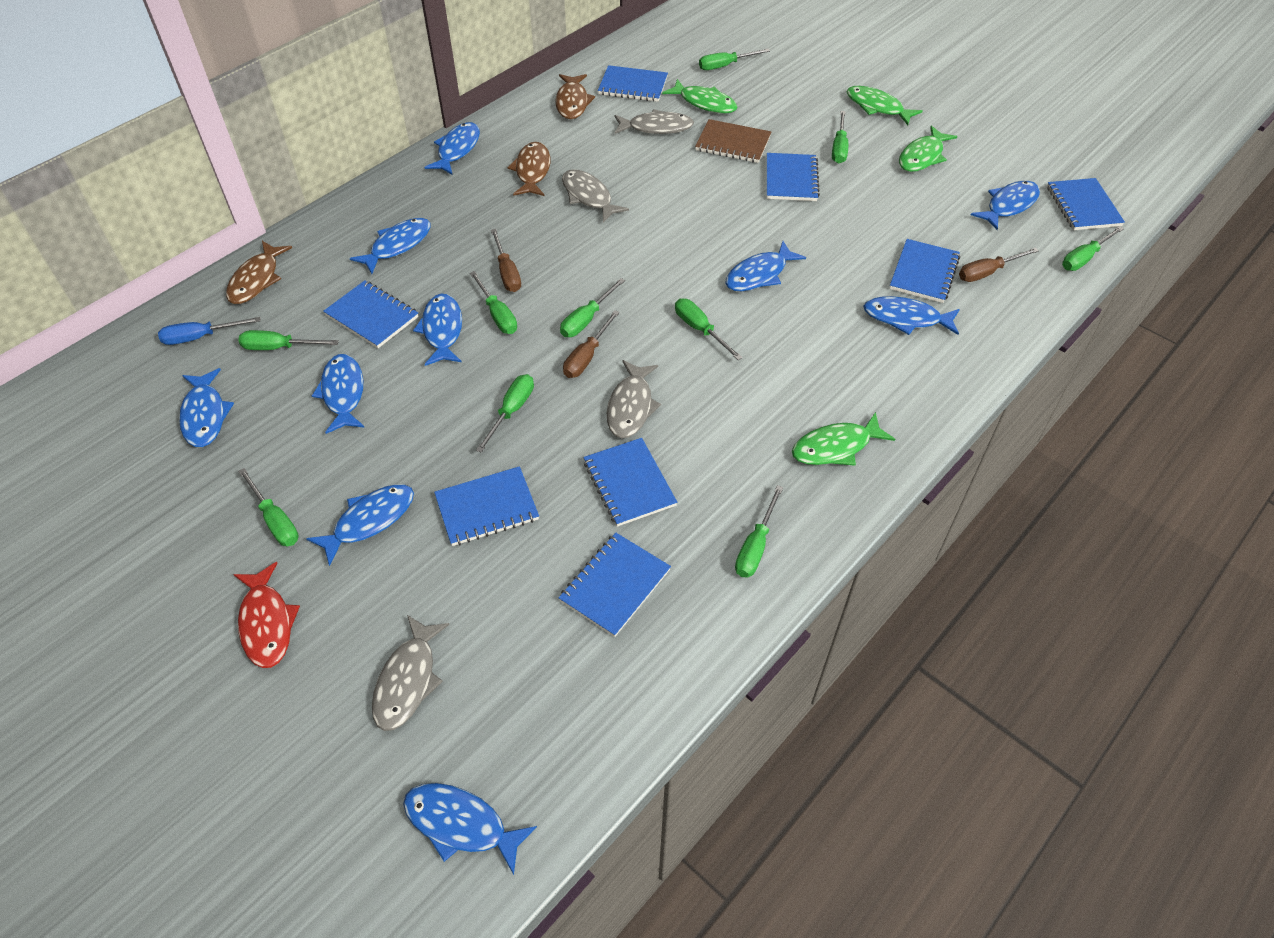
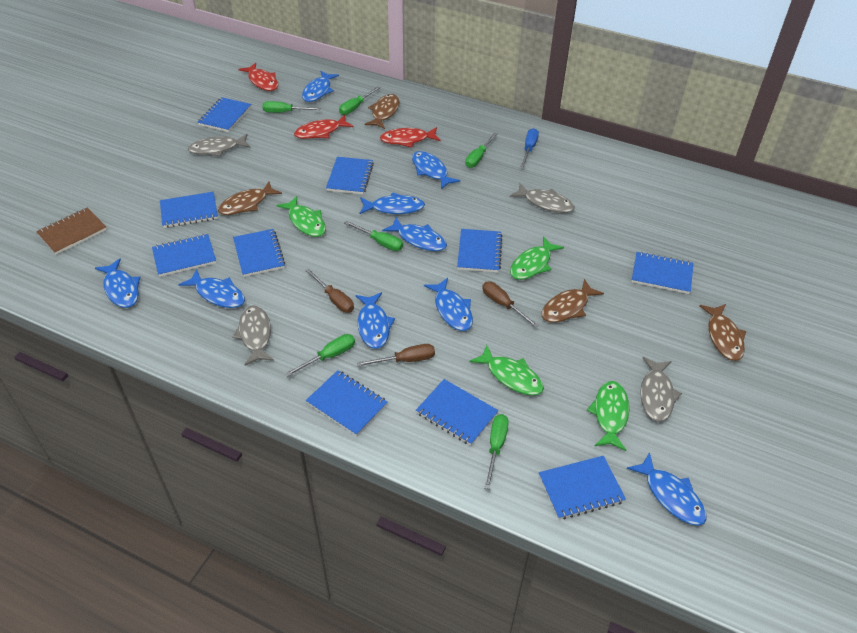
blue fish: [179,368,234,447] [306,484,414,566] [312,354,365,434] [350,218,431,274] [403,783,537,875] [413,294,462,366] [424,122,480,175] [726,241,806,291] [863,296,960,335] [971,181,1040,230] = 10 -> [95,258,140,308] [179,269,245,308] [302,71,339,102] [355,292,395,349] [359,192,425,214] [382,217,447,251] [412,151,460,190] [424,278,473,331] [627,452,707,526] = 9
blue notebook: [323,280,419,348] [434,466,539,546] [559,533,671,637] [584,438,677,527] [598,65,668,102] [767,153,820,201] [890,239,960,303] [1047,178,1125,230] = 8 -> [152,234,216,277] [160,192,218,228] [197,97,251,132] [233,229,285,277] [306,370,388,436] [326,157,374,194] [416,379,499,446] [457,229,502,272] [539,456,626,520] [632,252,694,294] = 10
brown fish: [226,241,292,304] [508,142,550,196] [555,74,595,119] = 3 -> [218,182,282,215] [365,94,400,129] [542,279,604,323] [700,304,746,361] = 4
green screwdriver: [238,468,299,546] [239,330,339,350] [470,271,517,334] [476,374,534,453] [560,278,625,337] [675,299,743,360] [699,49,770,70] [735,485,783,578] [832,111,848,164] [1062,226,1124,271] = 10 -> [262,101,321,113] [285,334,355,377] [339,86,381,115] [344,221,403,251] [465,132,498,168] [484,414,509,489] = 6
red fish: [233,562,300,668] = 1 -> [239,63,278,91] [294,115,353,139] [380,127,440,148] = 3

